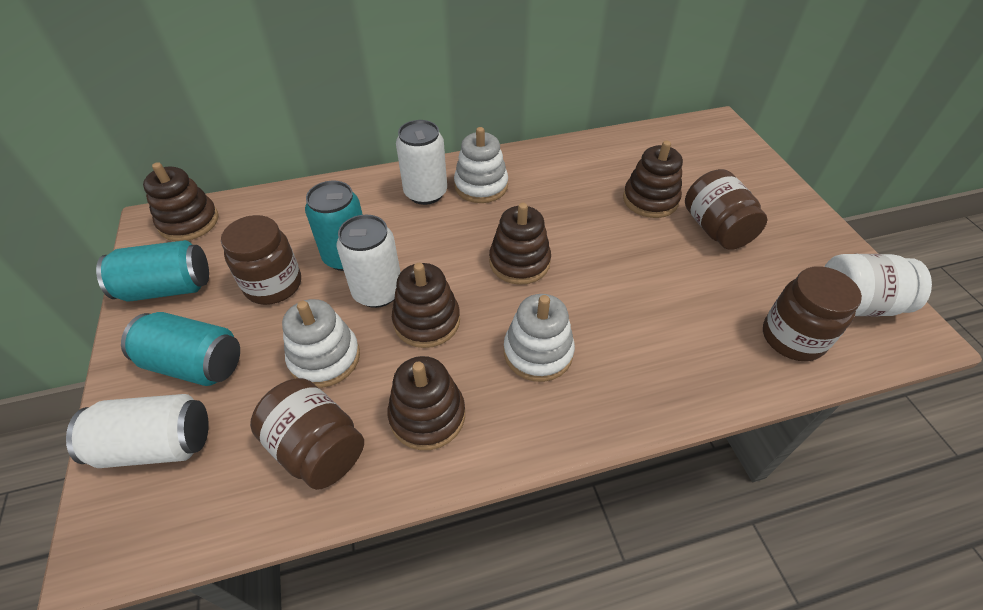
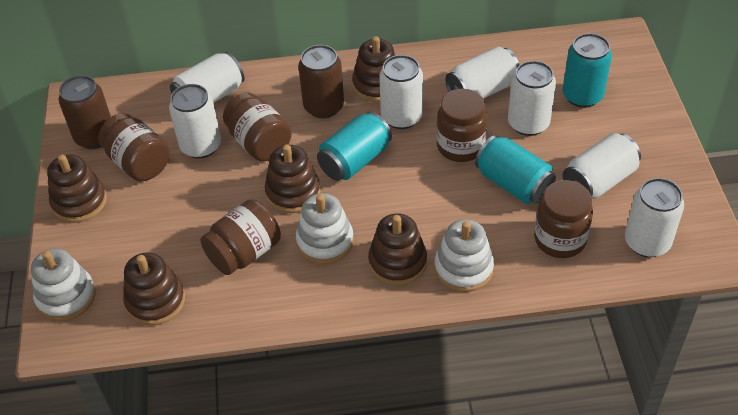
brown can: none = 0 -> [58,75,111,149] [298,45,344,118] = 2
brown jar: [221,215,301,305] [250,378,364,490] [685,169,767,250] [763,266,862,361] = 4 -> [98,113,170,181] [200,199,281,275] [223,93,292,161] [436,89,487,162] [534,180,593,258] = 5
white can: [66,394,209,468] [336,215,401,308] [396,120,447,205] = 3 -> [169,84,221,159] [170,52,245,103] [379,55,423,129] [445,46,519,99] [508,61,556,136] [563,133,641,199] [625,178,684,257] = 7
white jar: [824,254,932,316] = 1 -> none = 0

